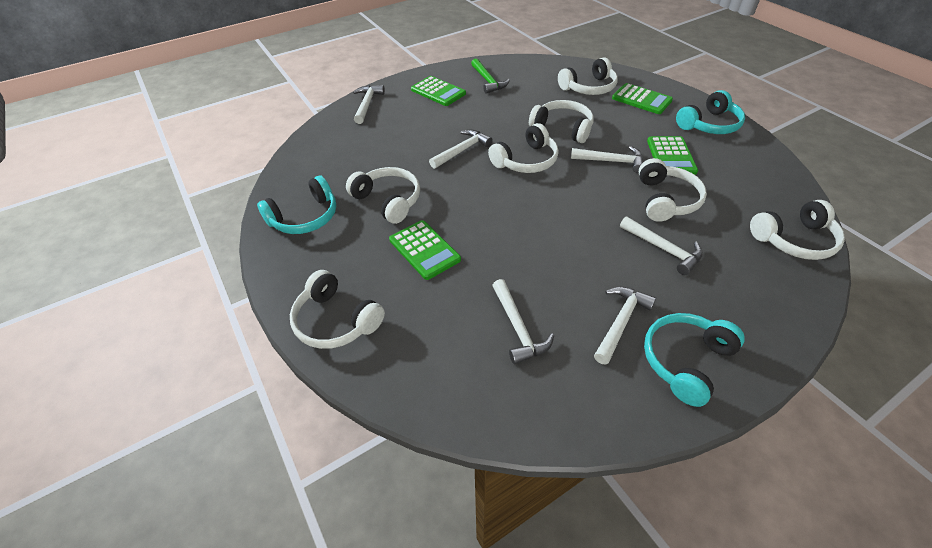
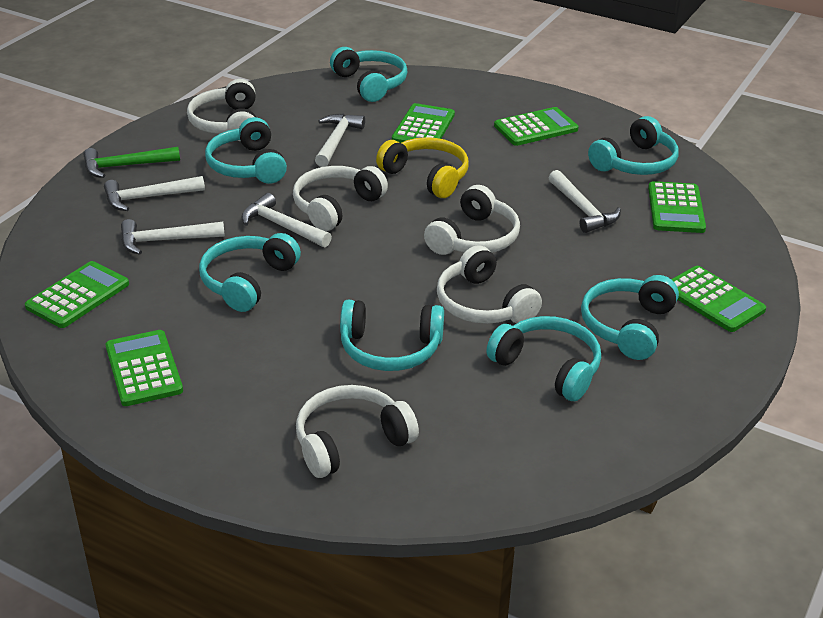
green calculator: [389,220,461,280] [411,76,466,106] [612,83,673,114] [647,136,698,175] = 4 -> [25,261,129,328] [106,330,183,406] [392,103,455,143] [494,107,579,146] [648,181,706,233] [671,266,766,332] = 6
turquoise headphones: [257,176,336,234] [644,313,745,407] [676,90,745,134] = 3 -> [199,233,301,312] [205,117,287,184] [330,47,408,102] [340,300,444,371] [486,316,601,401] [581,275,679,360] [588,116,679,175] = 7
white hammer: [353,85,385,124] [429,129,493,169] [492,279,554,364] [571,146,643,173] [594,287,656,365] [620,216,703,275] = 6 -> [104,176,205,211] [121,219,225,255] [241,193,332,247] [315,114,365,167] [549,170,621,233] = 5
white headphones: [290,270,385,349] [346,167,420,224] [488,123,559,173] [529,100,594,143] [558,57,618,95] [639,158,707,222] [750,200,845,260] = 7 -> [187,79,256,141] [293,166,388,231] [296,385,419,478] [424,185,520,255] [437,245,542,324] = 5
yellow headphones: none = 0 -> [376,137,469,198] = 1

